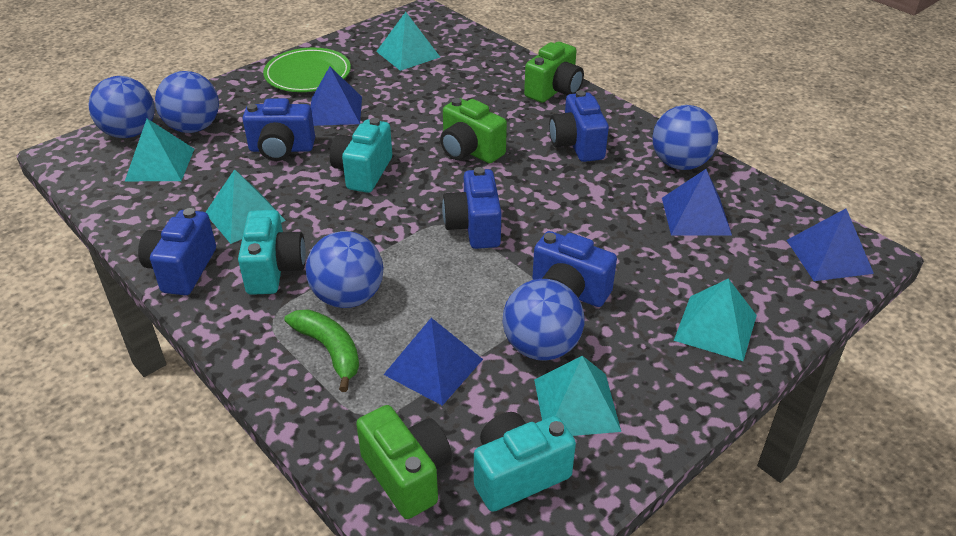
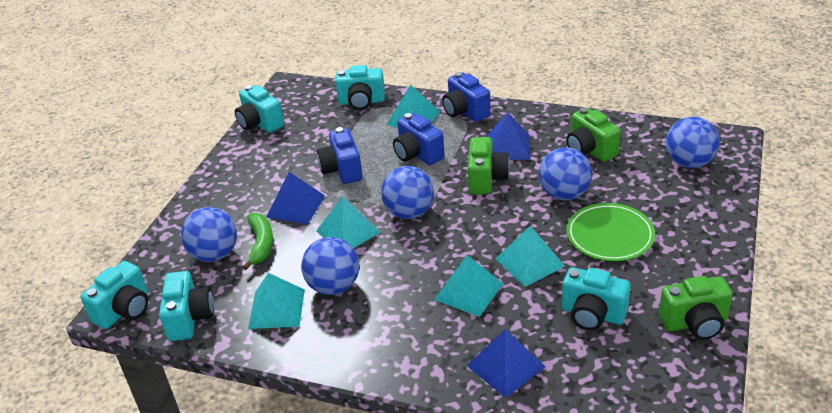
blue camera: [138,208,216,295] [243,98,315,161] [442,167,501,249] [532,231,617,307] [549,90,609,162] = 5 -> [317,127,363,184] [393,113,445,165] [442,72,491,122] = 3
blue pyramid: [310,67,362,126] [383,318,483,406] [662,169,732,235] [787,209,874,281] = 4 -> [266,172,325,224] [467,329,545,398] [487,113,531,160] = 3
turquoise camera: [238,210,306,295] [330,118,392,193] [474,412,576,512] = 3 -> [80,261,148,329] [159,271,214,341] [235,85,284,133] [335,65,385,110] [562,267,631,330] = 5

